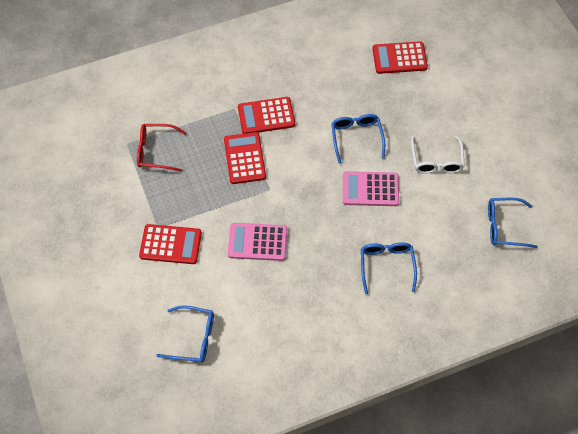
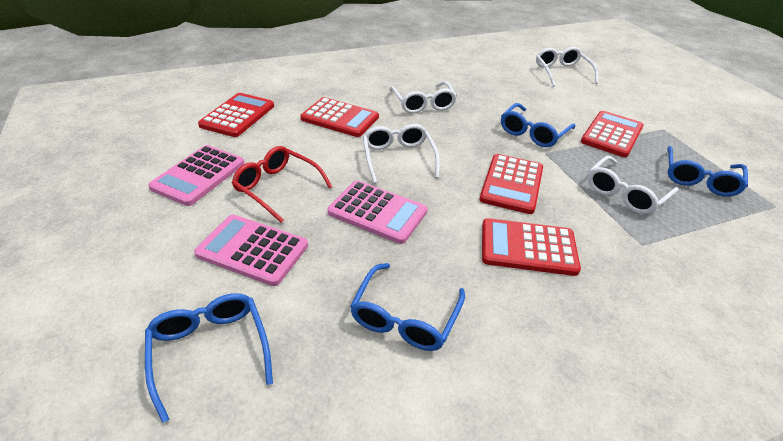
pink calculator: [228,223,287,261] [343,171,399,206] = 2 -> [148,145,245,206] [194,215,308,286] [328,180,428,244] = 3
red calculator: [139,224,202,264] [224,132,266,184] [238,97,295,134] [372,41,428,74] = 4 -> [198,93,274,137] [300,97,379,137] [479,154,543,214] [482,218,581,276] [581,111,644,157] = 5
white glasses: [411,136,464,174] = 1 -> [363,124,440,184] [389,81,457,113] [536,47,598,87] [588,156,679,214] = 4

